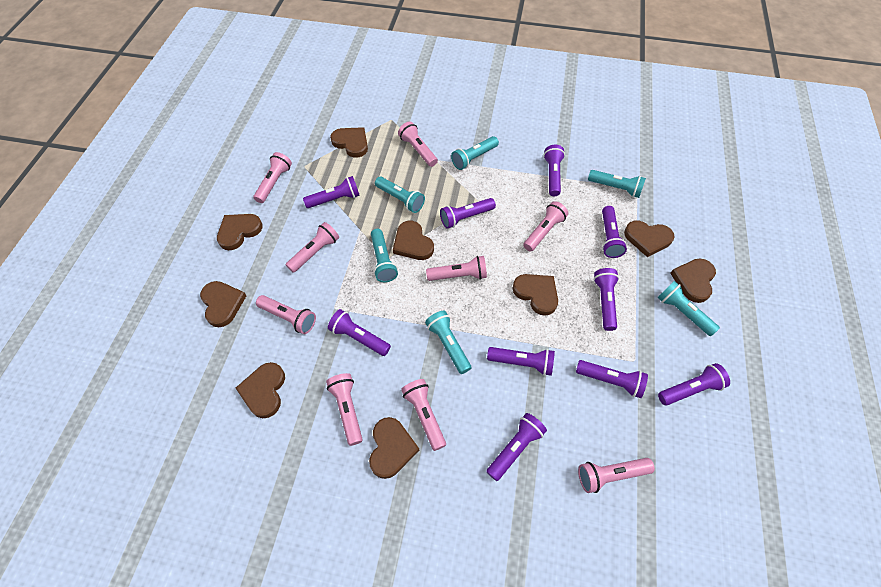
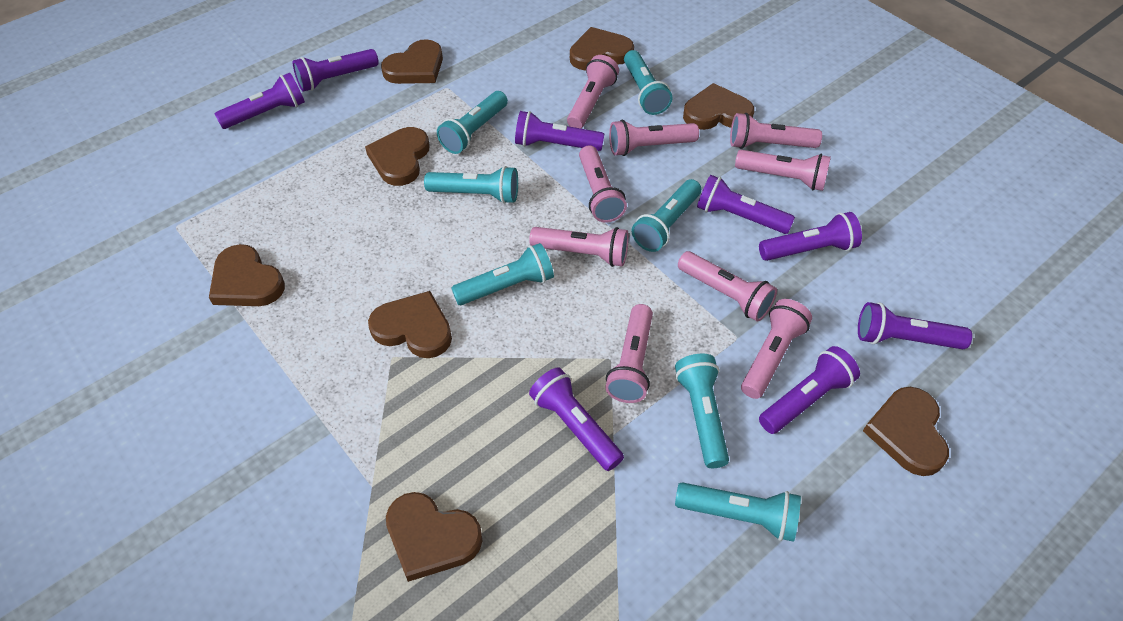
brown heart: [200,281,246,327] [217,214,263,250] [236,362,285,418] [330,127,368,158] [369,417,420,479] [393,221,434,260] [512,274,558,316] [624,221,675,257] [670,258,716,303] = 9 -> [209,244,285,306] [365,127,430,186] [368,291,452,358] [381,39,443,84] [386,492,482,582] [570,27,634,70] [683,83,754,130] [863,387,949,476] = 8
purple flashlight: [303,176,360,208] [328,309,391,356] [440,198,496,229] [486,413,547,481] [487,347,555,376] [543,145,565,196] [576,360,648,398] [593,268,619,331] [602,206,627,258] [658,363,730,406] = 10 -> [215,73,305,129] [293,49,379,92] [515,111,604,151] [529,367,624,471] [697,175,795,234] [759,212,862,261] [759,346,860,434] [858,302,972,349] = 8
turquoise flashlight: [371,229,398,282] [375,177,425,213] [425,311,471,374] [451,136,499,170] [588,170,646,198] [657,281,720,336] = 6 -> [424,166,518,204] [437,91,508,154] [451,243,554,305] [624,50,672,115] [632,179,701,252] [675,353,729,468] [675,482,801,542] = 7

